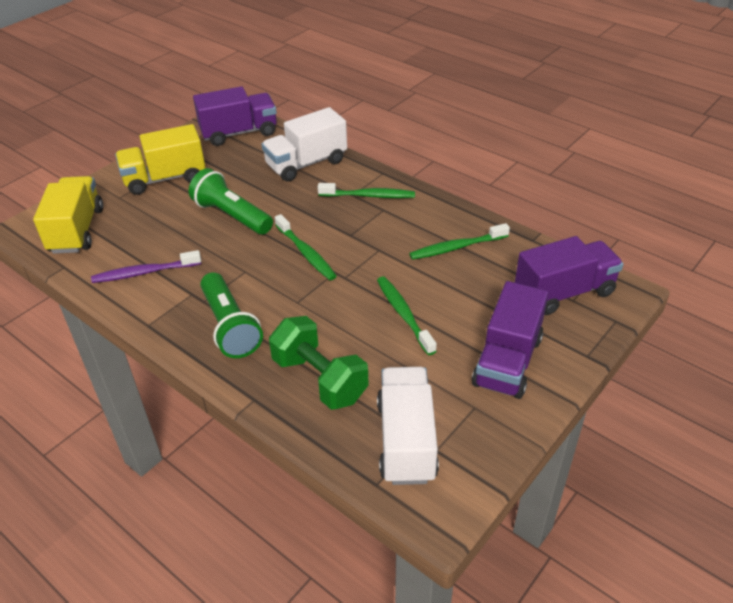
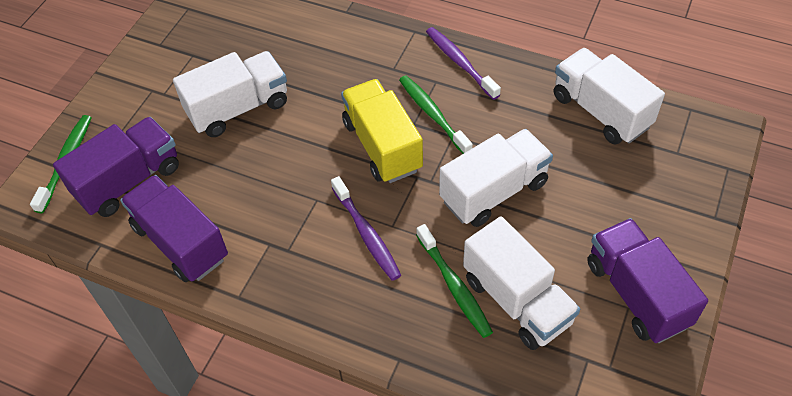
green dumbbell: [269,316,369,410] = 1 -> none = 0
green flashlight: [189,168,273,235] [200,272,263,358] = 2 -> none = 0
green toothbrush: [275,214,337,280] [318,183,415,198] [377,276,437,355] [409,223,510,260] = 4 -> [30,115,92,214] [399,75,473,154] [416,224,493,338] = 3
purple toothbrush: [91,250,201,283] = 1 -> [331,176,401,281] [426,27,501,100] = 2
white truck: [261,107,347,182] [377,367,439,485] = 2 -> [173,51,287,137] [439,129,553,227] [463,216,580,350] [554,48,665,144] = 4
yellow truck: [33,176,103,254] [115,124,206,195] = 2 -> [341,79,423,183] = 1

